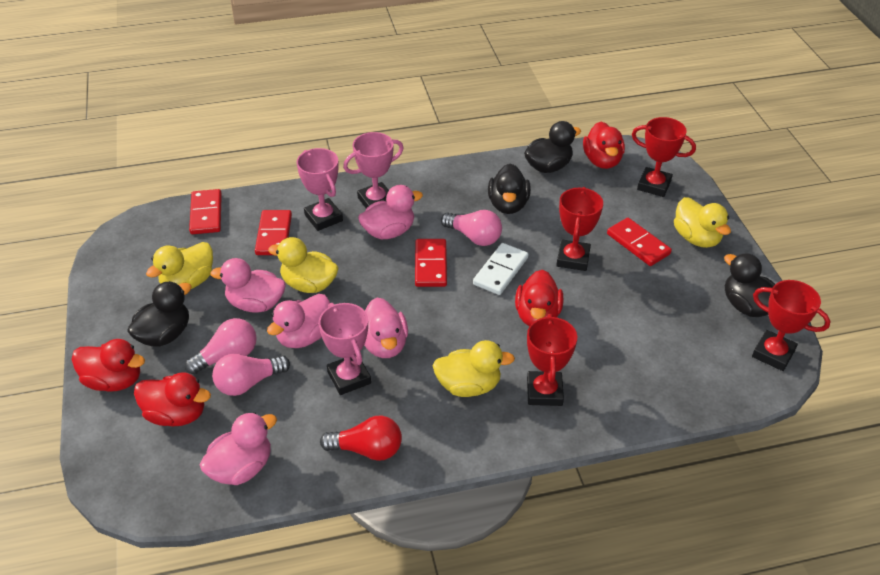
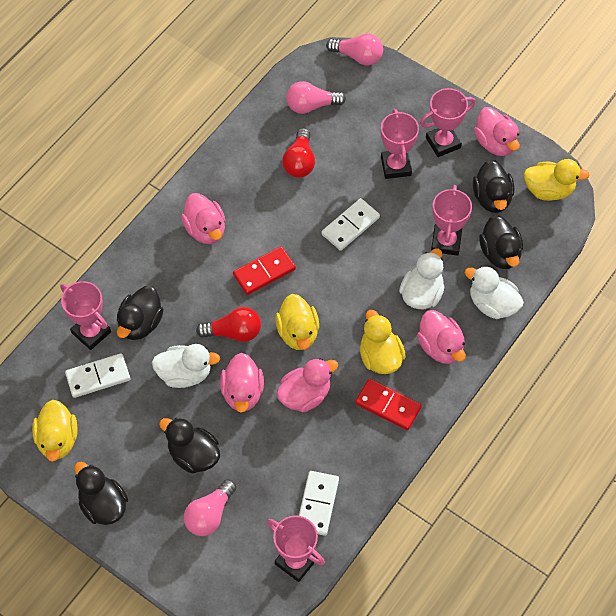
black duck: [127,281,192,347] [488,164,531,214] [524,121,581,173] [724,253,775,317] = 4 -> [74,462,128,525] [117,286,164,340] [159,417,220,474] [473,160,514,213] [479,215,523,269] = 5
pink trophy: [296,148,343,231] [319,303,371,395] [343,132,404,208] = 3 -> [60,281,111,350] [267,515,325,582] [381,109,419,179] [420,88,475,157] [431,185,472,256] = 5
red domino: [189,189,222,234] [255,210,292,255] [415,239,447,287] [607,218,672,266] = 4 -> [233,246,296,295] [355,379,422,430] = 2
red duck: [71,339,145,392] [134,372,211,426] [515,270,563,326] [583,122,625,169] = 4 -> none = 0
red light bulb: [320,416,402,461] = 1 -> [196,307,261,342] [282,128,315,178] = 2
red trophy: [527,314,577,406] [556,187,603,271] [632,117,696,197] [752,280,830,371] = 4 -> none = 0
white domino: [473,243,529,295] = 1 -> [65,353,130,398] [299,471,339,536] [322,198,380,251] = 3
white duck: none = 0 -> [152,344,220,388] [399,248,445,309] [464,266,524,319] = 3

